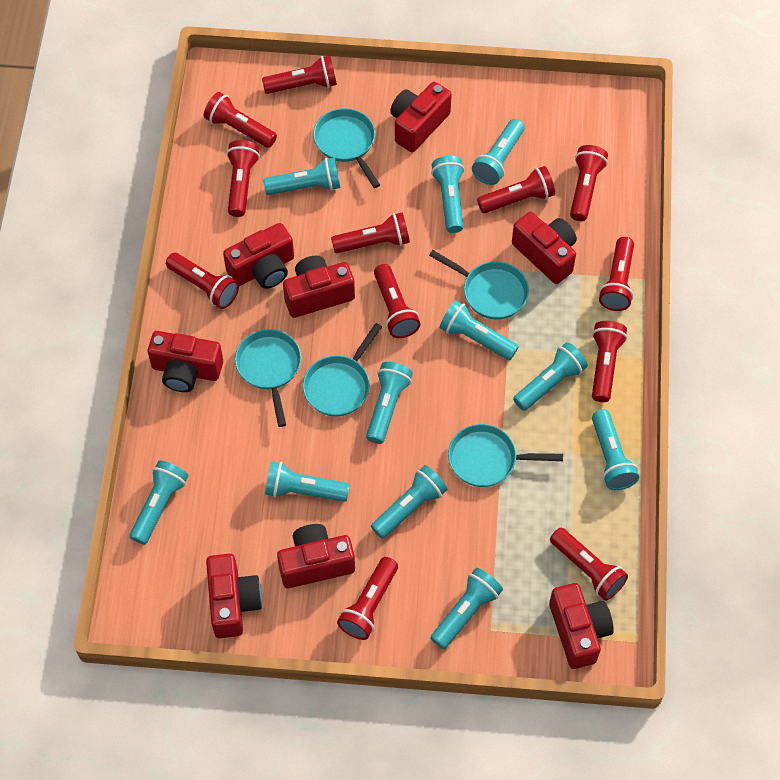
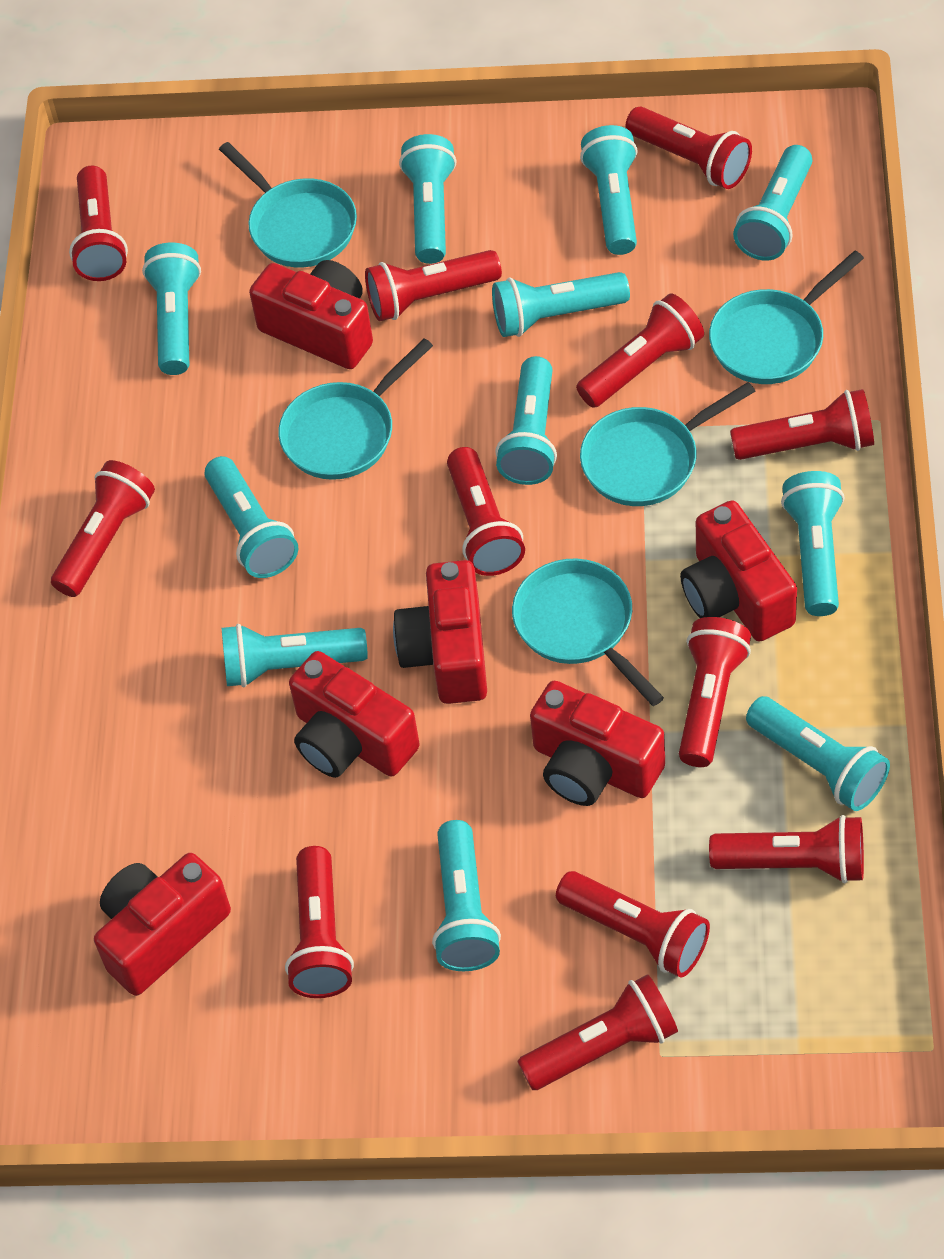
red camera: [148,331,223,392] [206,554,262,638] [223,223,294,289] [277,524,355,588] [283,256,355,318] [390,82,452,152] [512,212,577,284] [549,583,614,669] = 8 -> [94,853,231,996] [249,260,373,369] [289,651,420,778] [393,560,487,704] [530,681,665,806] [680,500,797,642] = 6

